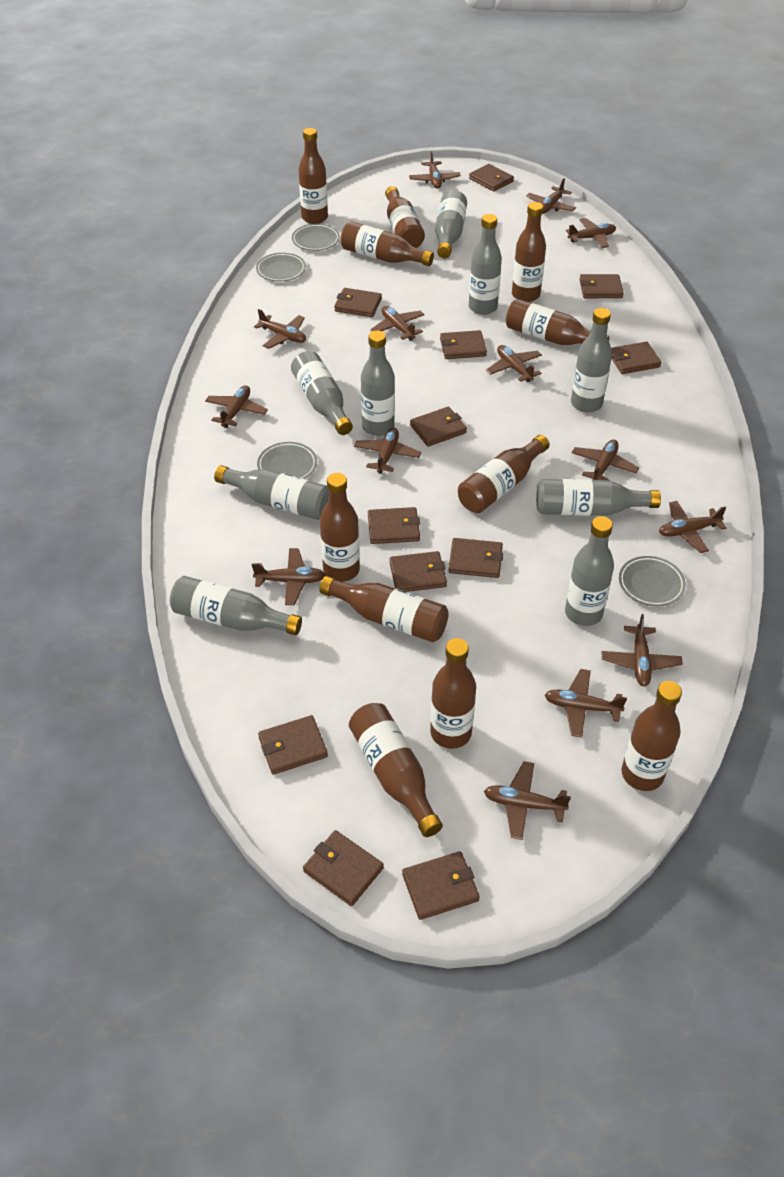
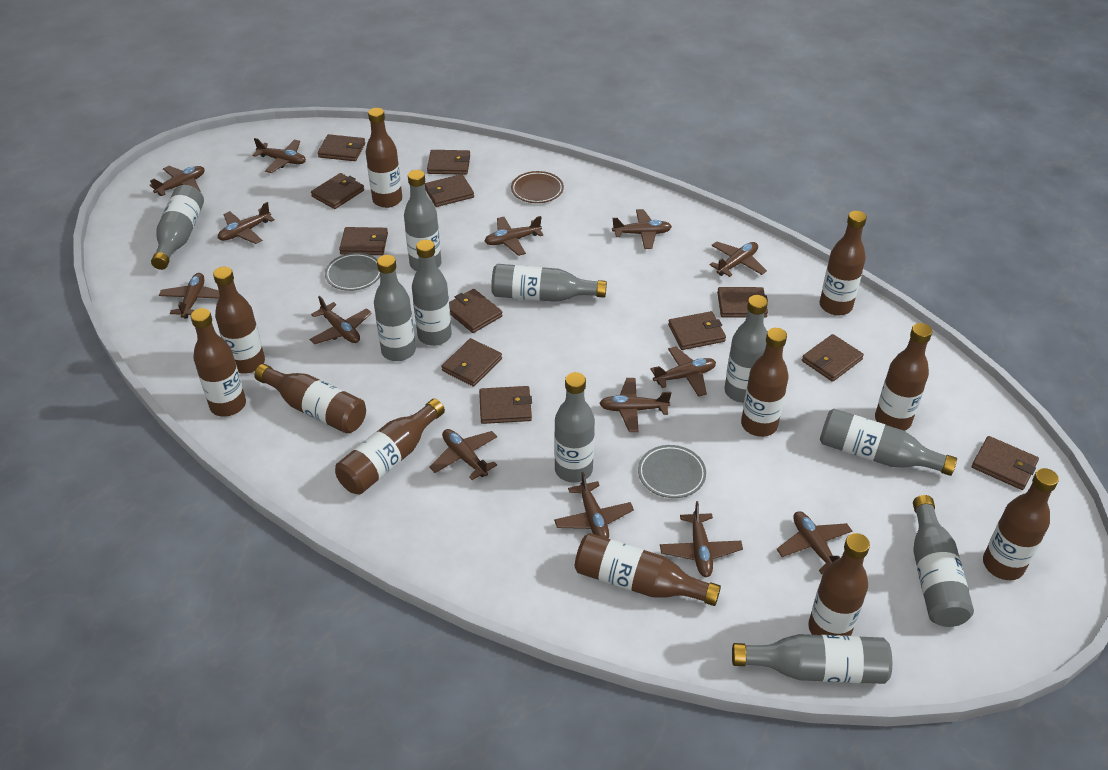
brown plate: none = 0 -> [511,171,564,203] = 1
grey bottle: [170,576,302,635] [214,465,329,520] [291,351,353,435] [361,331,395,436] [435,190,467,258] [469,214,502,315] [536,479,661,516] [565,516,614,626] [571,308,612,413] = 9 -> [151,185,204,270] [374,255,416,361] [404,170,441,271] [412,240,452,346] [491,264,607,302] [554,372,595,483] [725,295,768,403] [732,634,892,684] [820,409,957,476] [913,495,974,627] = 10
grey plate: [256,253,306,282] [257,442,317,479] [292,224,340,251] [619,556,686,606] = 4 -> [325,253,380,291] [638,445,706,498] = 2

